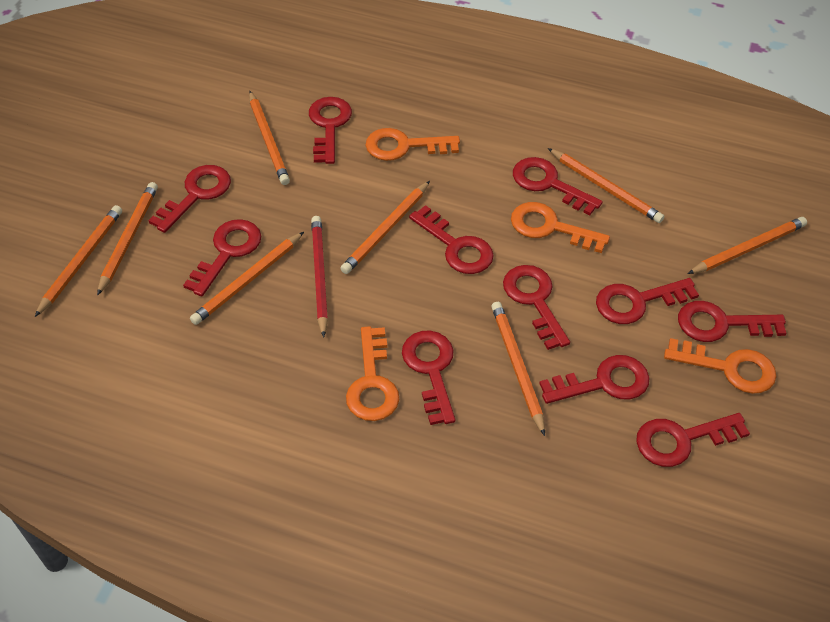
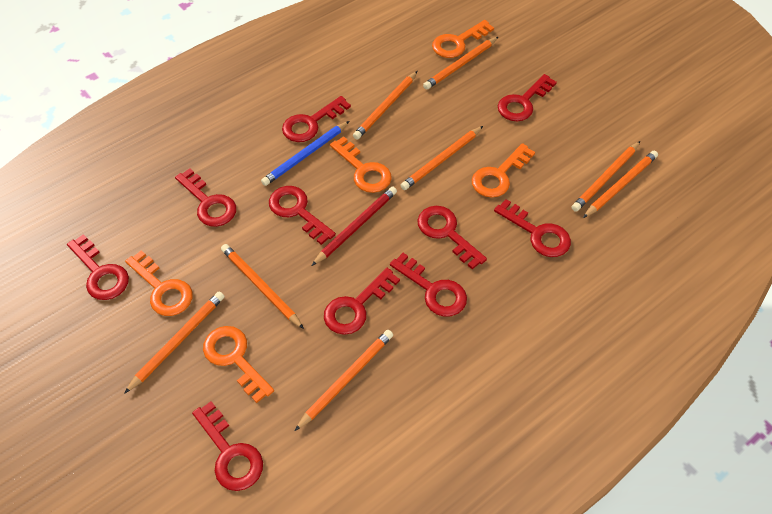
blue pencil: none = 0 -> [261,121,350,186] = 1
orange key: [346,326,400,421] [365,128,460,161] [511,202,610,253] [664,338,776,394] = 4 -> [125,250,193,316] [203,326,274,403] [330,136,392,193] [432,20,494,58] [472,143,535,198] = 5
red key: [148,165,231,233] [183,219,261,296] [309,97,352,164] [402,330,455,425] [409,205,494,274] [503,265,570,350] [513,157,603,215] [539,355,649,404] [596,278,699,324] [636,413,750,467] [678,301,786,342] = 11 -> [67,234,129,300] [175,169,236,227] [192,401,263,491] [269,186,336,245] [282,96,351,142] [324,268,400,335] [390,253,467,317] [417,206,487,269] [494,199,571,257] [498,74,557,121] = 10

